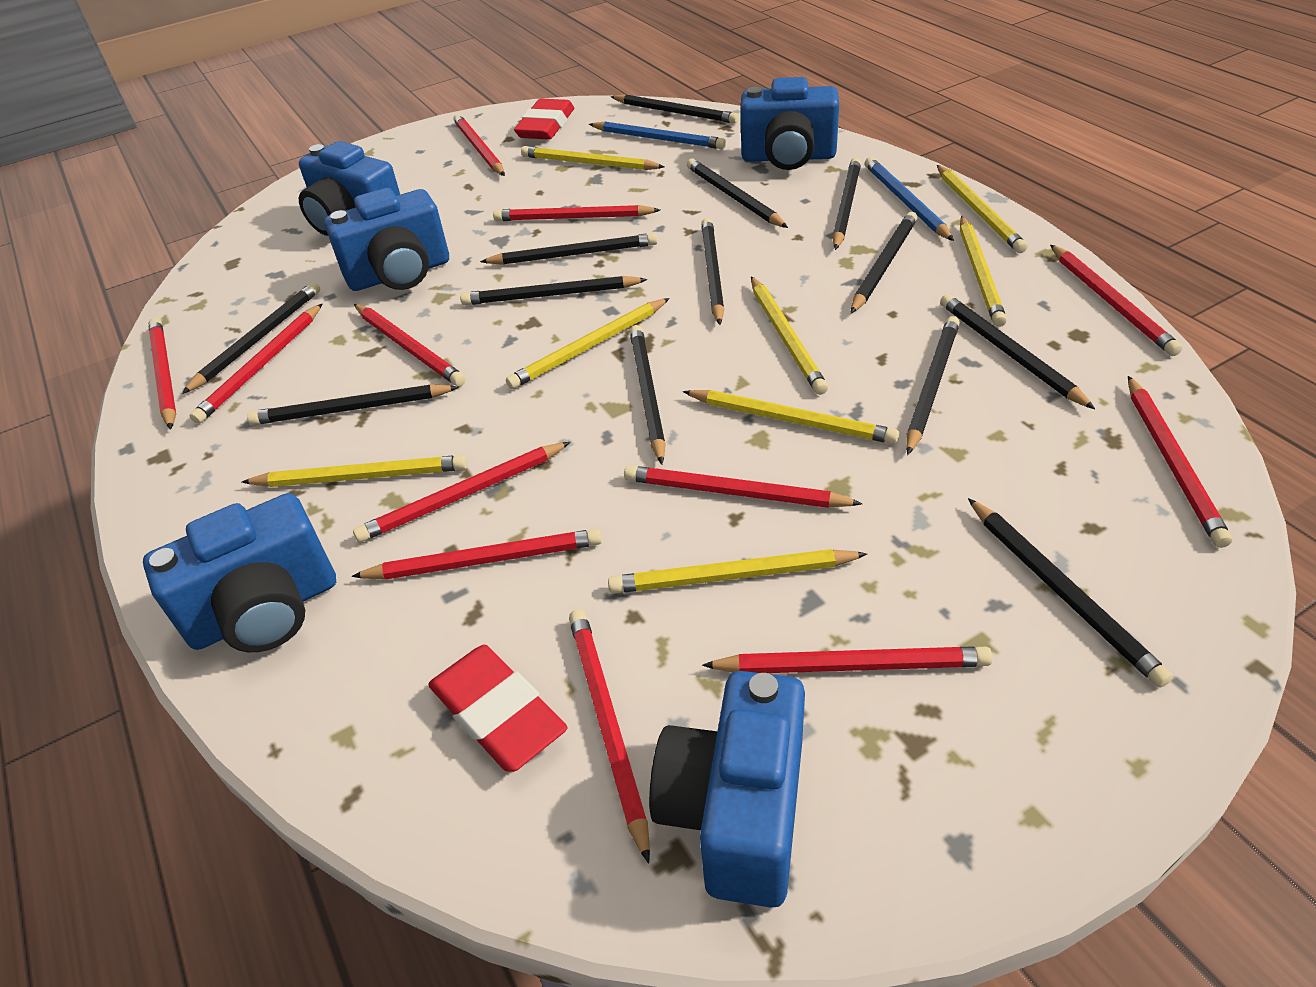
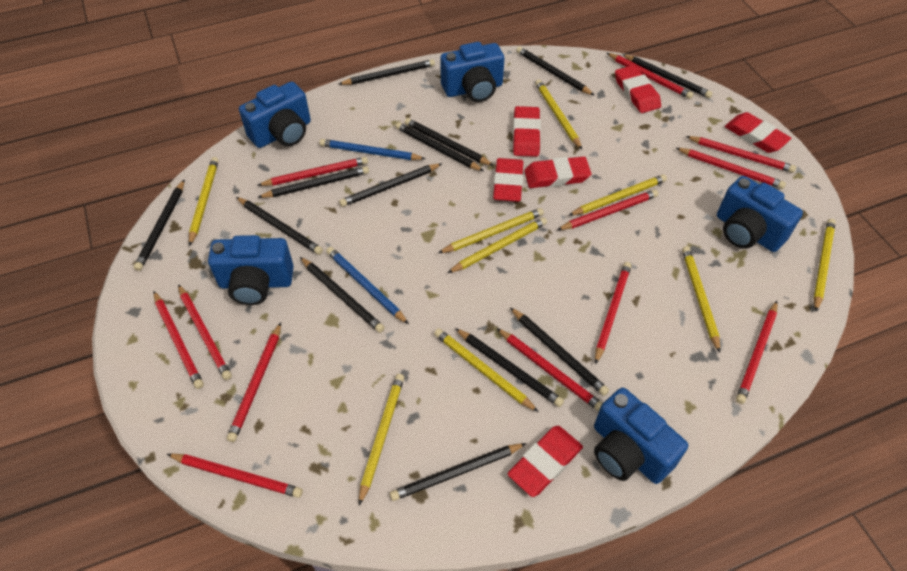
red eraser: [428,645,567,772] [514,99,574,140] = 2 -> [493,158,523,202] [508,426,583,497] [513,106,541,157] [524,156,591,188] [615,65,661,113] [724,112,791,153] = 6
yellow pencil: [242,455,467,487] [506,298,670,389] [521,146,665,170] [608,549,867,593] [683,390,899,444] [751,276,828,395] [937,165,1028,253] [960,216,1007,327] = 8 -> [189,157,219,246] [359,374,404,506] [434,328,538,412] [438,208,544,253] [448,217,547,273] [535,79,582,150] [568,174,667,216] [682,246,720,353] [814,219,836,312] = 9

